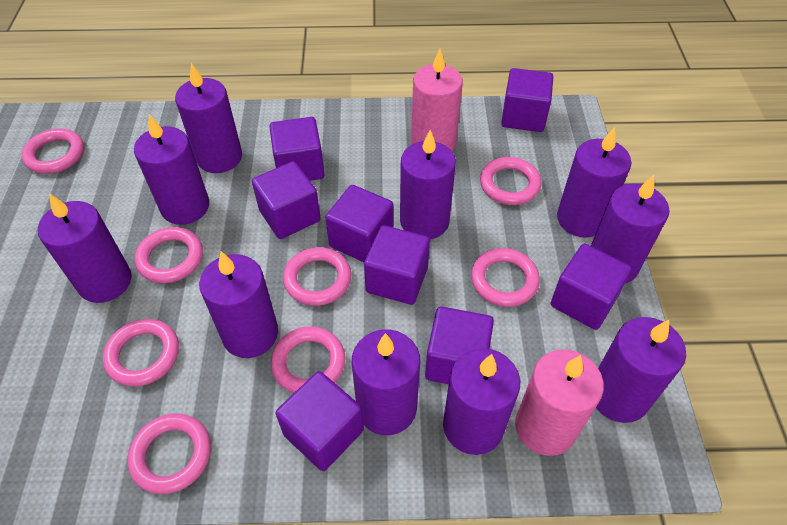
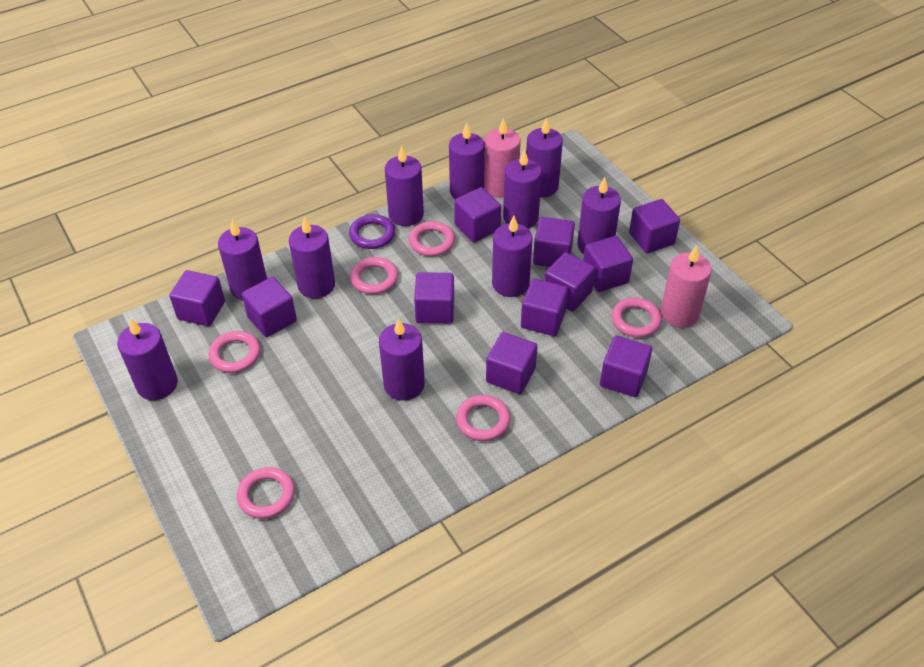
pink ring: [21,128,84,174] [103,319,179,387] [128,413,211,494] [135,227,203,283] [271,326,346,393] [283,247,351,306] [471,248,540,307] [480,157,542,205] = 8 -> [208,331,260,373] [237,467,295,519] [350,257,398,294] [409,221,455,256] [456,395,511,441] [612,298,662,338] = 6
purple cube: [252,161,321,239] [269,117,324,181] [276,371,364,471] [325,185,393,262] [364,225,430,305] [425,306,494,384] [501,68,553,132] [551,243,632,330] = 8 -> [169,270,225,326] [242,277,297,337] [414,272,454,324] [454,187,501,242] [486,332,537,394] [521,279,568,336] [533,217,575,267] [545,252,595,312] [583,236,633,292] [600,336,652,397] [629,199,680,253] = 11
purple ring: none = 0 -> [349,214,395,249] = 1

